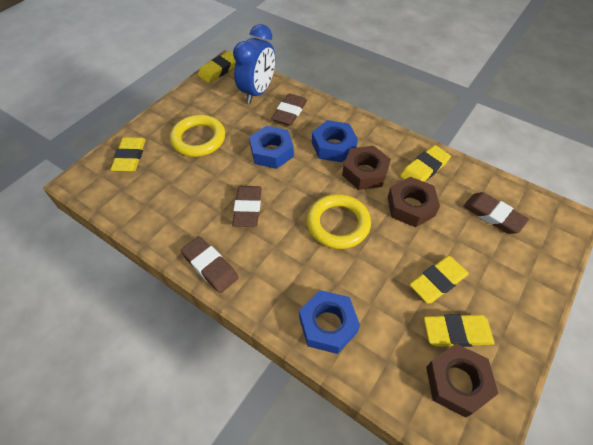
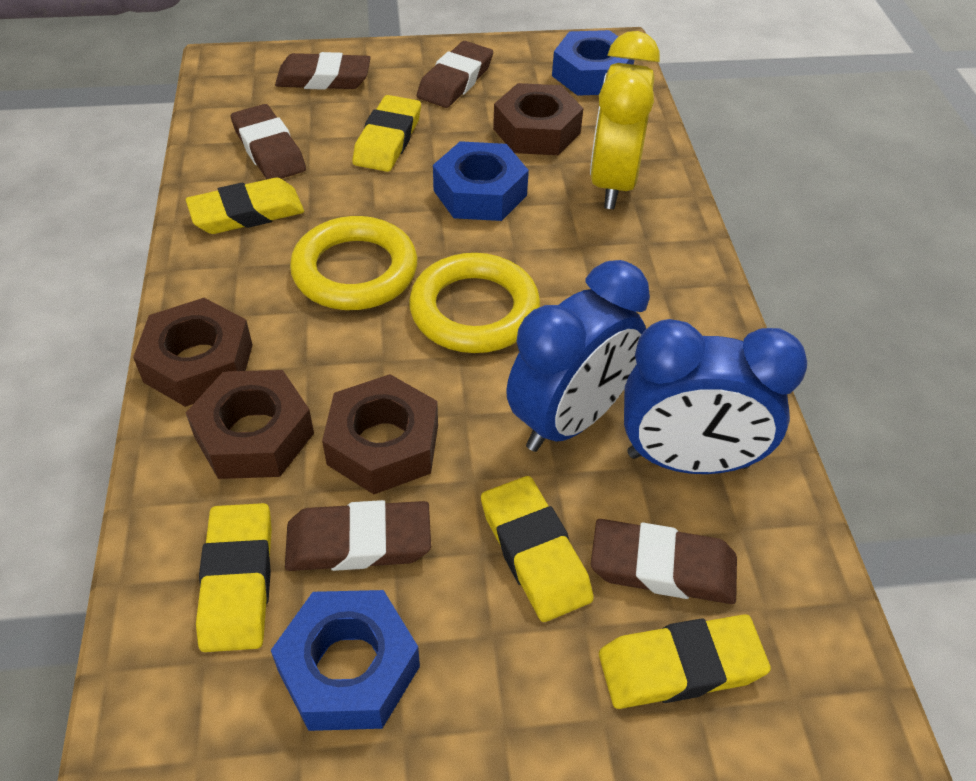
blue clock: [233,24,275,103] = 1 -> [506,260,650,452] [624,319,807,474] = 2
brown eraser: [181,236,239,293] [232,186,262,227] [271,93,307,126] [463,192,529,234] = 4 -> [231,104,306,180] [275,52,371,90] [285,500,431,571] [417,41,493,108] [591,519,737,604] = 5
brown nut: [342,146,391,190] [388,177,440,227] [426,344,499,418] = 3 -> [133,298,252,407] [186,370,314,479] [322,374,438,494] [493,83,583,155] = 4
yellow clock: none = 0 -> [590,31,660,209] = 1

